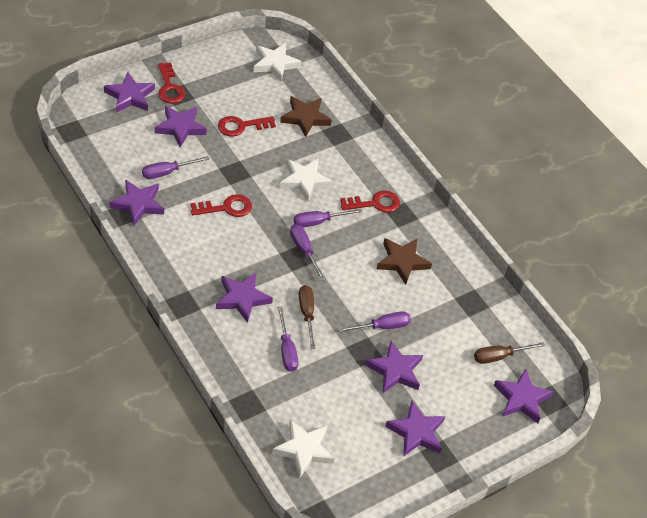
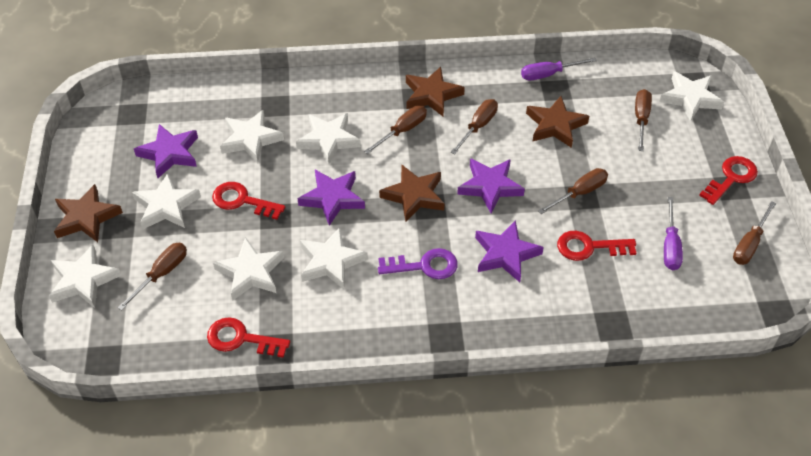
brown screwdriver: [299,285,316,349] [474,342,545,364] = 2 -> [117,243,187,310] [364,105,427,154] [450,99,498,154] [538,168,608,214] [635,89,652,151] [733,201,776,265] = 6
brown star: [280,96,332,137] [377,238,432,285] = 2 -> [54,184,123,242] [379,165,445,222] [406,67,465,116] [526,96,589,148] = 4
purple key: none = 0 -> [378,248,458,279] = 1
purple screwdriver: [142,156,209,179] [277,307,299,372] [290,224,326,281] [294,209,362,227] [338,311,411,333] = 5 -> [521,57,597,80] [664,197,683,270] = 2
purple star: [104,73,155,113] [110,180,164,226] [154,106,207,148] [216,273,273,323] [365,341,423,393] [385,401,445,457] [493,369,553,423] = 7 -> [134,124,198,178] [297,170,365,226] [457,158,525,213] [475,220,544,282] = 4
white star: [253,43,302,82] [272,420,335,478] [280,159,333,202] = 3 -> [49,245,121,308] [132,173,201,229] [213,237,284,301] [220,110,284,163] [296,113,361,165] [300,227,368,289] [659,71,724,122] = 7

